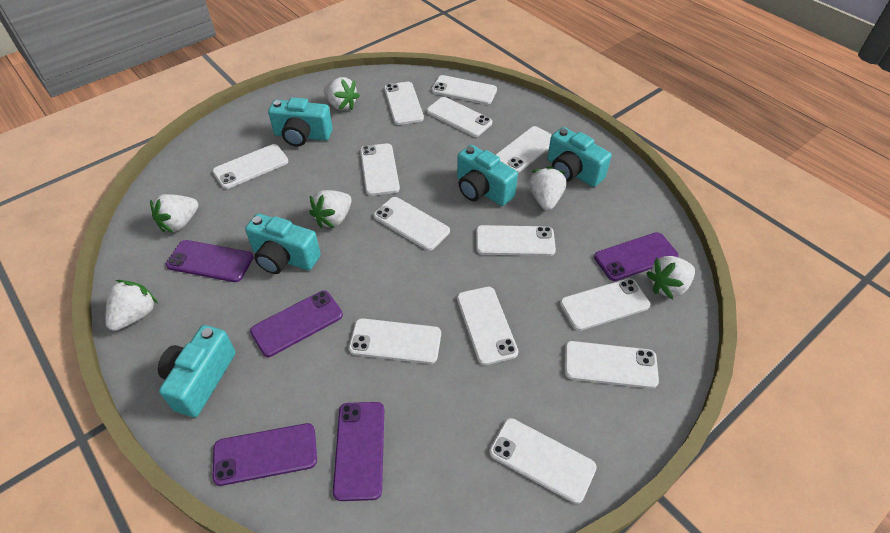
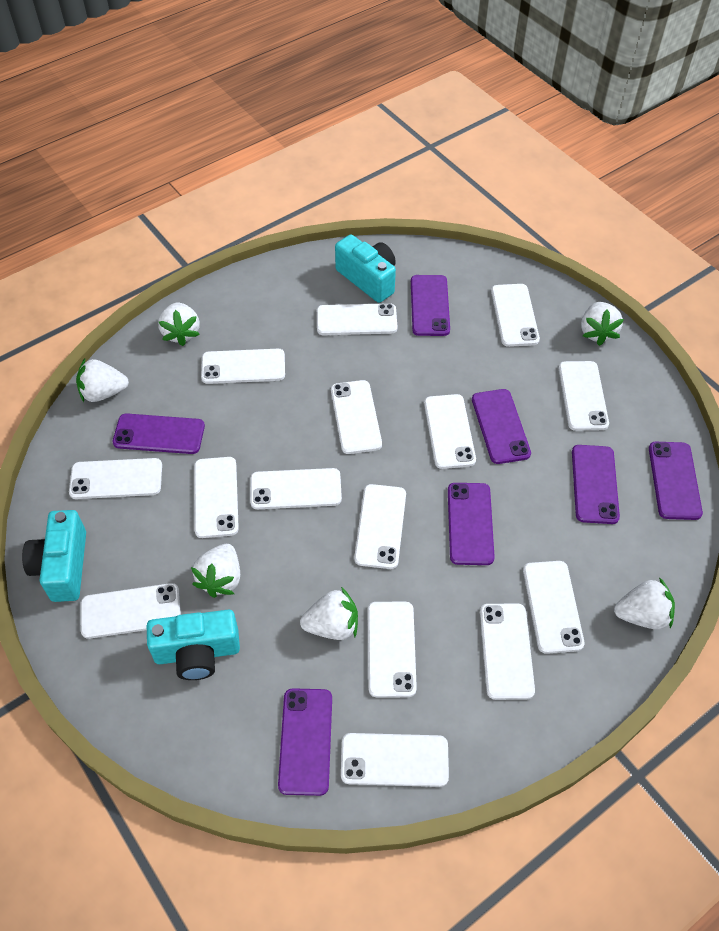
purple phone: [166,240,253,282] [212,423,317,486] [250,290,343,357] [333,402,384,501] [594,232,679,281] = 5 -> [113,413,205,454] [278,688,332,796] [411,275,450,336] [448,483,495,565] [472,389,531,464] [572,445,620,524] [649,442,703,520] = 7
turquoise camera: [158,325,236,417] [245,214,321,274] [268,97,333,147] [457,145,518,206] [547,127,612,187] = 5 -> [22,510,86,602] [147,610,240,680] [335,234,396,303] = 3
white phone: [212,144,288,189] [349,318,441,364] [360,143,400,196] [373,197,450,251] [384,82,424,125] [426,97,492,137] [431,75,497,105] [457,287,518,365] [476,225,556,256] [489,418,597,504] [495,126,552,173] [560,278,650,331] [564,341,659,389] = 13 -> [69,458,162,499] [81,583,181,639] [194,457,239,538] [201,349,285,384] [250,468,342,509] [317,303,397,335] [331,380,382,454] [341,733,449,787] [354,484,406,569] [368,602,417,697] [424,394,476,469] [480,604,535,700] [491,284,540,347] [523,561,585,654] [558,361,609,431] = 15

